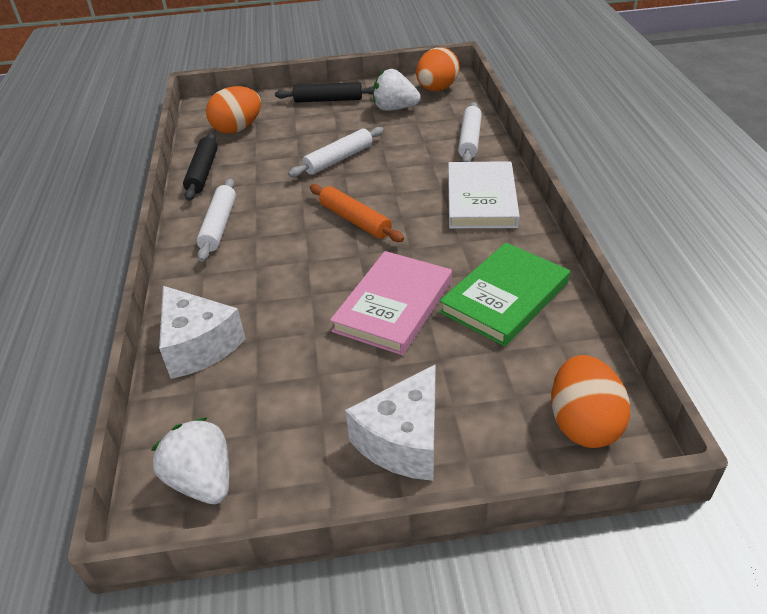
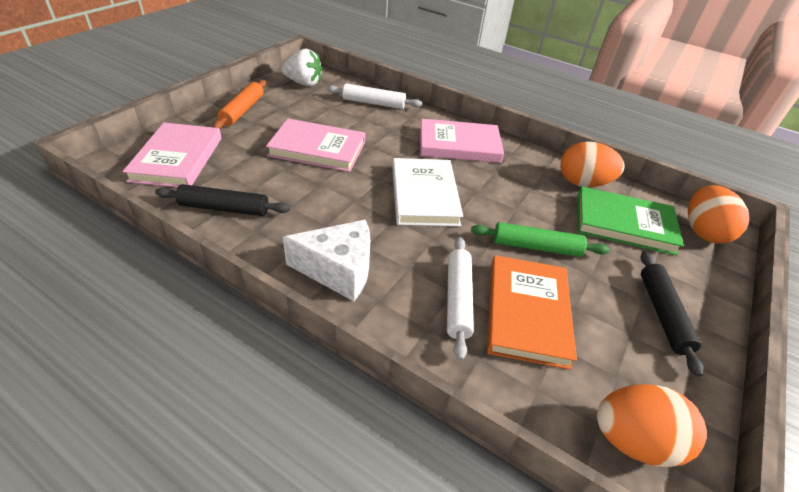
green rolling pin: none = 0 -> [471,222,609,257] = 1
orange book: none = 0 -> [487,255,577,370] = 1
pink book: [330,251,452,355] = 1 -> [123,123,222,187] [266,119,365,172] [420,119,504,163] = 3
white cheese: [159,286,246,379] [345,364,436,481] = 2 -> [283,220,370,301] = 1
white rolling pin: [196,179,236,262] [288,127,384,177] [458,102,482,162] = 3 -> [327,83,422,109] [447,237,474,361] = 2
white strawberry: [151,417,229,504] [373,69,421,111] = 2 -> [281,49,322,86] = 1

